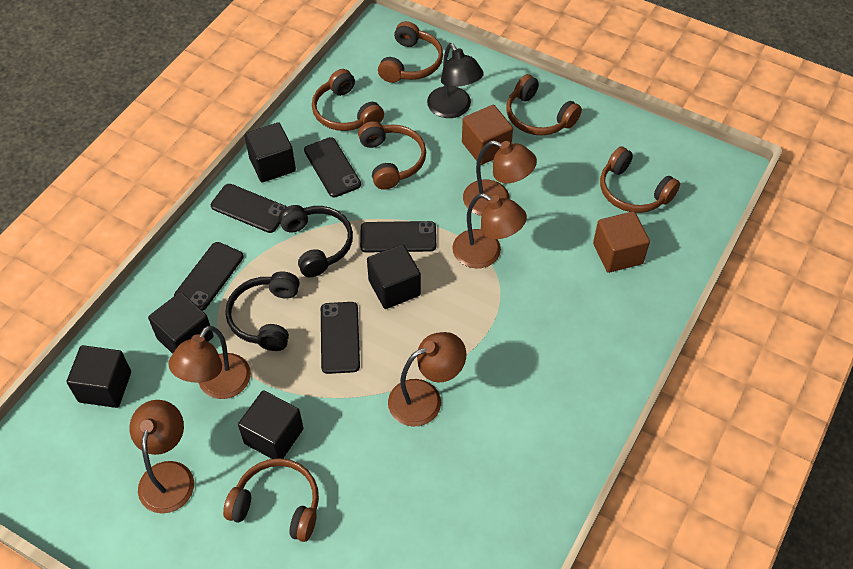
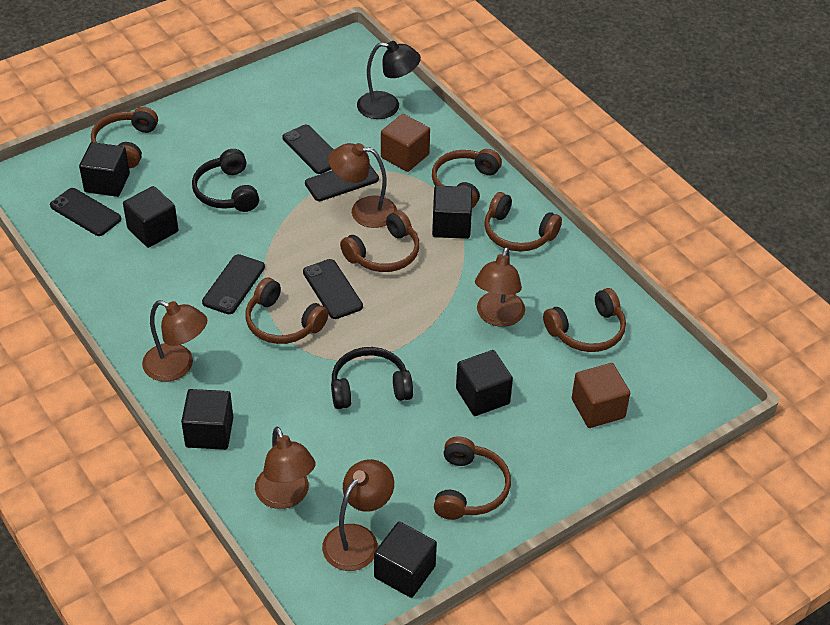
black cube: [67,345,131,408] [148,292,214,354] [238,390,304,459] [244,122,296,183] [367,244,421,309] = 5 -> [79,142,130,197] [123,186,178,248] [181,389,233,450] [374,522,437,598] [432,186,472,239] [456,350,513,416] = 6
brown headphones: [223,458,319,542] [312,69,384,131] [358,121,426,190] [378,21,443,83] [506,74,582,135] [600,146,680,213] = 6 -> [91,107,158,168] [245,278,329,344] [340,210,419,272] [432,149,502,208] [434,436,511,520] [484,192,562,252] [543,288,626,352] = 7

